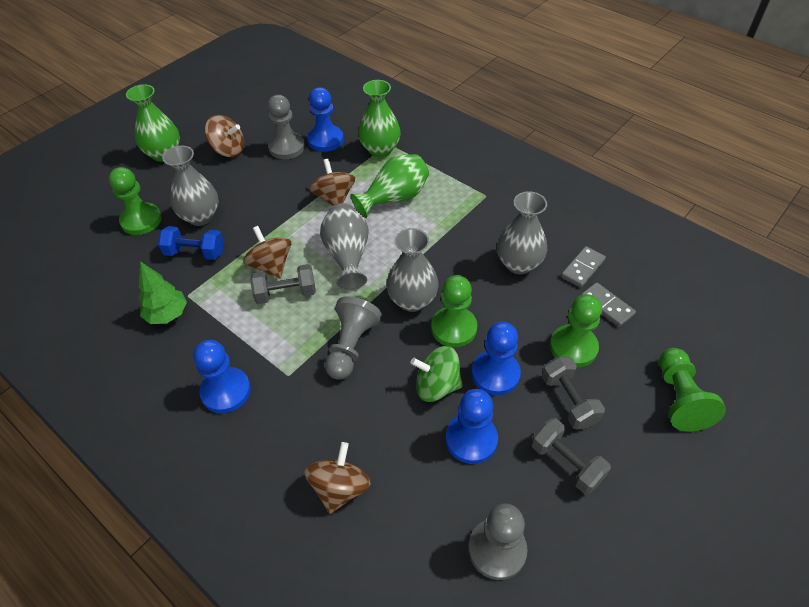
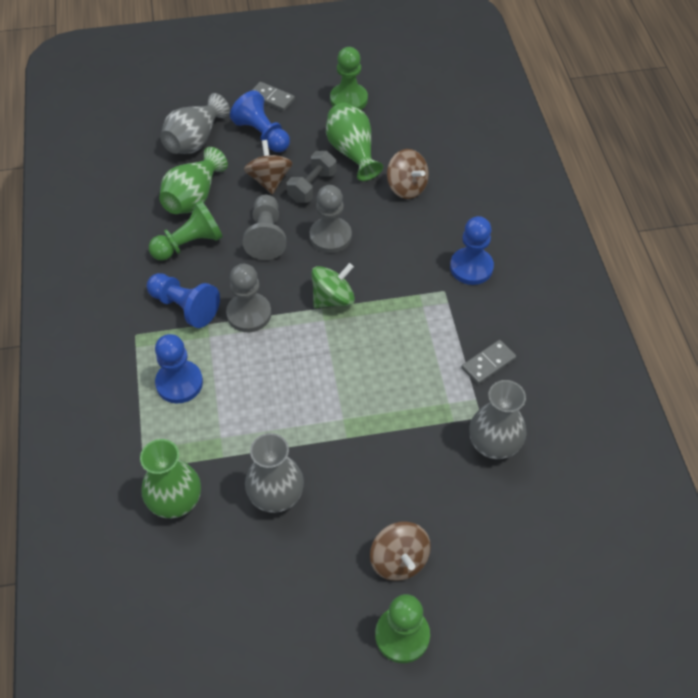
blue dumbbell: [158,226,224,260] = 1 -> none = 0
brown spinning top: [205,115,244,157] [243,226,291,279] [305,442,371,514] [309,159,355,206] = 4 -> [244,140,293,194] [370,521,431,581] [387,149,429,199] = 3
green pawn: [109,167,162,235] [431,275,477,347] [550,294,602,367] [659,348,726,432] = 4 -> [149,200,223,261] [330,47,368,110] [375,594,430,663] = 3
green tree: [139,261,187,324] = 1 -> none = 0
grey dumbbell: [250,264,316,304] [531,418,611,494] [542,357,605,429] = 3 -> [287,151,337,203] = 1
grey vase: [162,146,218,226] [320,204,369,290] [386,228,439,312] [497,191,547,274] = 4 -> [160,93,230,154] [245,433,304,513] [469,380,527,459] = 3

